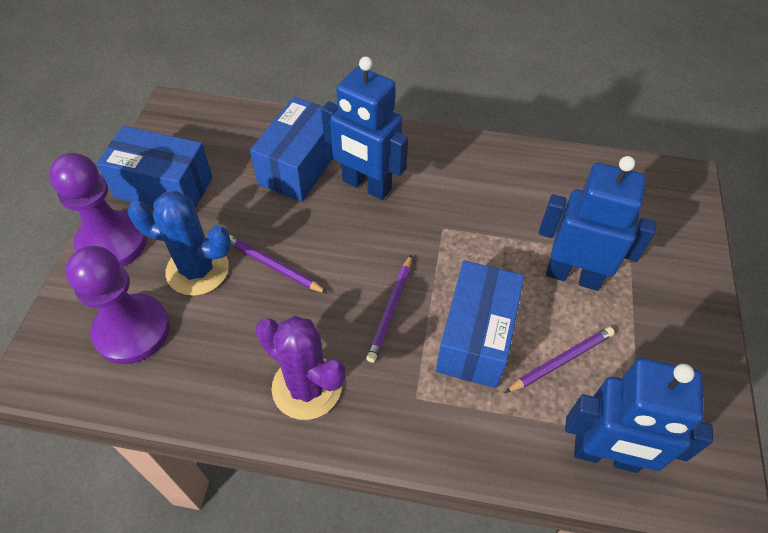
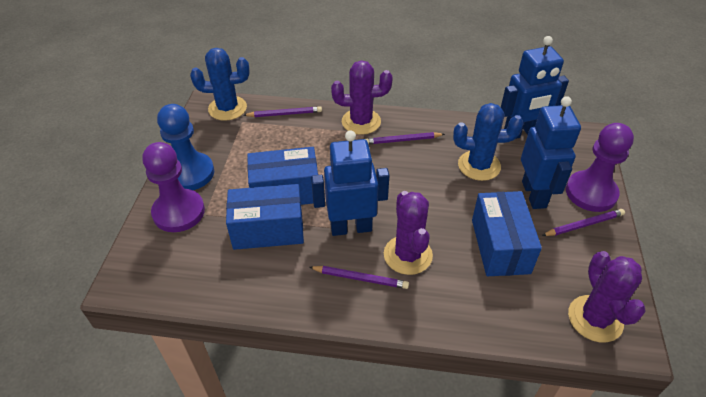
blue cactus: [128,191,231,296] = 1 -> [190,48,249,121] [453,103,523,181] = 2
blue pawn: none = 0 -> [157,104,214,190] = 1
purple cactus: [255,316,345,420] = 1 -> [331,60,393,135] [384,191,433,275] [568,251,646,343] = 3
purple pencil: [229,235,327,293] [366,254,412,363] [505,327,615,393] = 3 -> [243,106,322,117] [309,266,409,289] [366,132,445,144] [542,209,625,236] = 4

